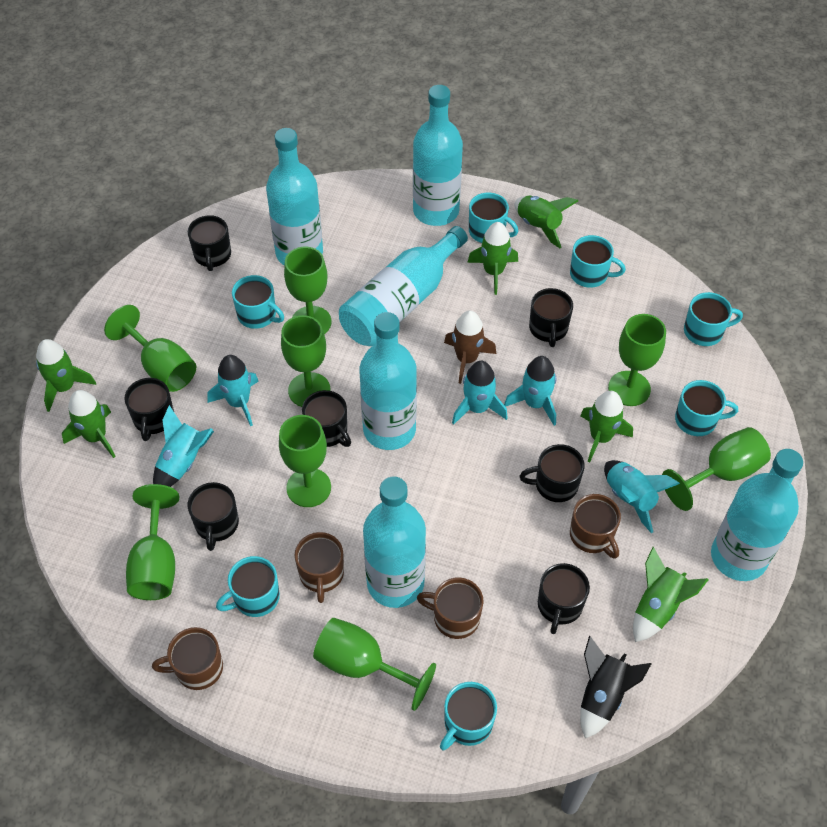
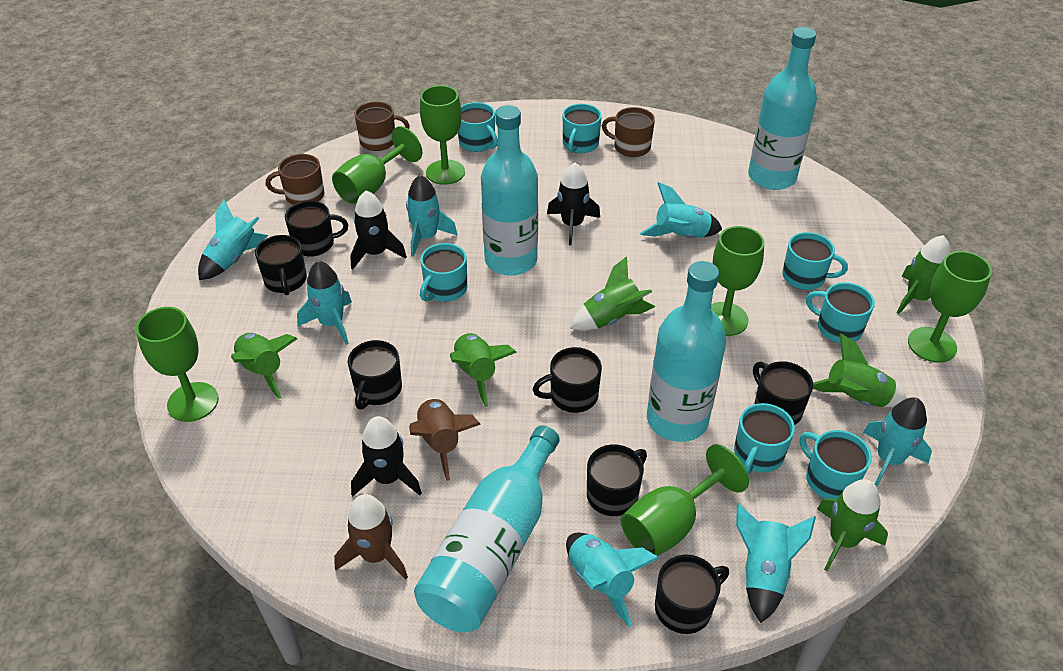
black rocket: [580,636,651,738] = 1 -> [350,191,407,270] [351,416,422,496] [547,163,600,245] = 3
brown mug: [152,627,223,690] [295,532,344,603] [417,578,484,639] [570,494,621,559] = 4 -> [266,154,324,205] [354,101,410,151] [602,107,655,157] = 3
brown rocket: [444,311,496,384] = 1 -> [334,494,408,580] [409,398,481,481] = 2
green goblet: [104,305,196,392] [126,484,179,600] [279,415,331,507] [281,315,330,407] [284,247,331,334] [313,618,436,711] [608,314,666,406] [662,427,771,511] = 8 -> [136,307,219,422] [332,126,422,204] [420,85,465,185] [621,444,749,556] [711,226,764,336] [908,251,992,363] = 6
turquoise bottle: [266,128,323,266] [339,226,468,346] [359,312,417,450] [363,477,426,608] [413,85,463,226] [711,449,803,581] = 6 -> [414,425,560,632] [481,105,538,276] [647,261,726,442] [748,27,817,190] = 4
turquoise rocket: [153,405,214,487] [207,355,259,426] [452,361,508,425] [504,356,556,426] [604,460,680,533] = 5 -> [198,200,269,280] [297,261,352,345] [406,175,458,257] [566,533,659,627] [640,182,722,238] [736,503,816,623] [863,397,932,487] = 7

